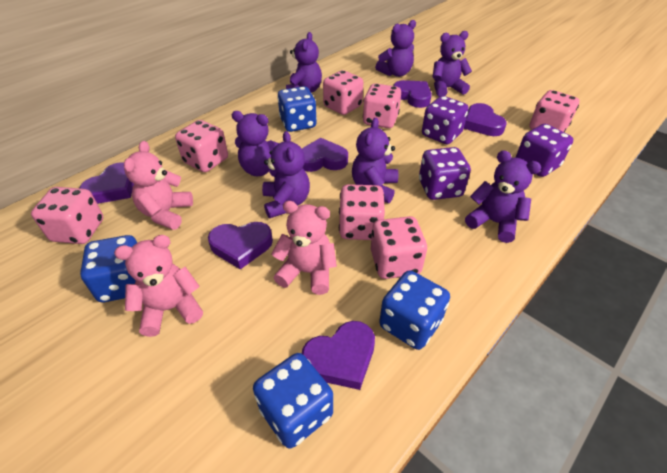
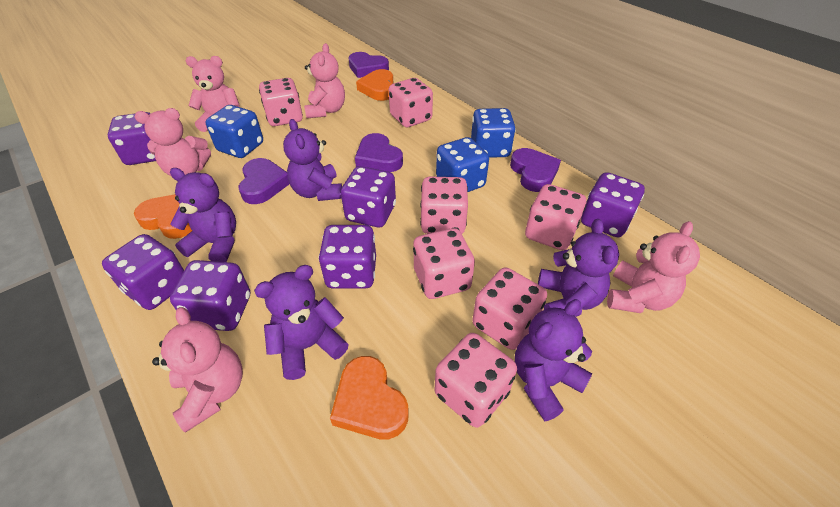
blue dice: [80,235,137,302] [253,353,333,449] [277,86,317,132] [379,271,450,350] = 4 -> [206,105,263,158] [436,137,489,192] [471,108,516,158] = 3
orange heart: none = 0 -> [134,194,192,239] [330,356,409,439] [356,69,393,101] = 3
pink teddy bear: [114,235,203,337] [124,141,193,230] [271,201,337,295] = 3 -> [135,108,211,177] [152,307,243,433] [186,56,240,132] [304,43,345,118] [607,221,700,313] = 5
purple dice: [419,147,471,200] [422,96,469,144] [515,124,573,177] = 3 -> [102,234,184,310] [107,112,156,165] [170,260,250,331] [319,225,376,289] [341,166,396,227] [581,172,645,237] = 6
purple heart: [79,163,134,204] [208,222,273,269] [302,138,348,172] [302,321,375,390] [393,80,432,108] [464,103,507,136] = 6 -> [238,158,289,204] [348,52,389,78] [355,133,403,172] [510,148,561,192] = 4
purple teddy bear: [232,111,279,176] [262,131,310,218] [286,32,322,93] [352,118,398,203] [375,20,416,77] [433,31,472,97] [465,151,541,243] = 7 -> [170,168,236,262] [254,265,349,380] [283,119,342,201] [515,299,592,421] [538,219,619,317] = 5

